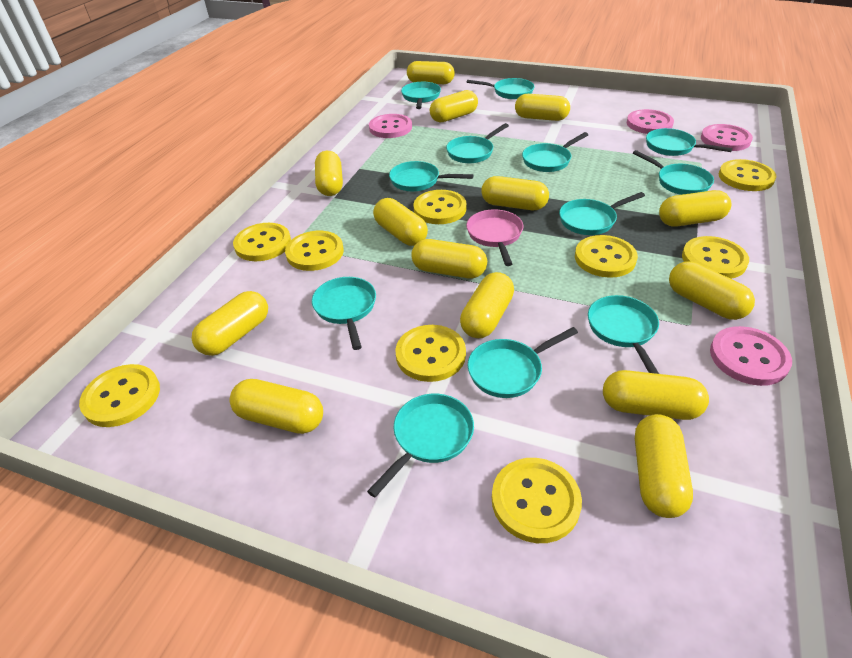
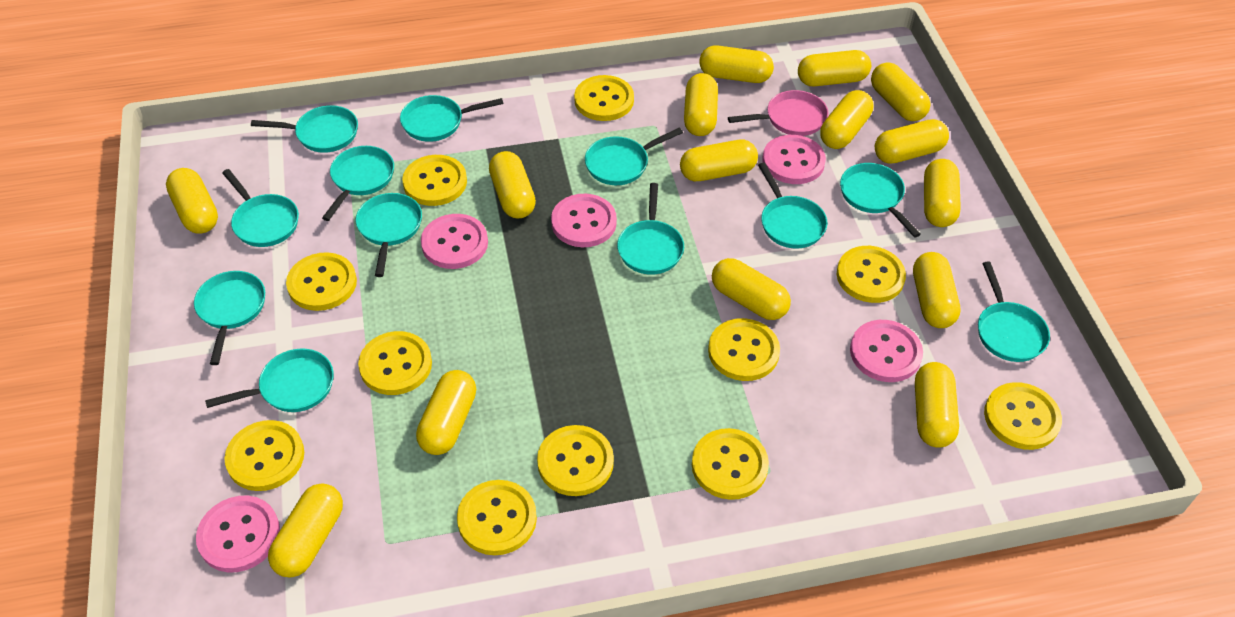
pink button: [369,114,412,138] [627,109,674,134] [701,124,753,151] [710,326,792,386] = 4 -> [196,496,280,572] [421,214,488,269] [551,194,617,247] [762,135,826,184] [850,320,923,382] = 5
yellow button: [79,364,160,427] [233,223,291,261] [285,231,344,271] [396,325,466,382] [413,190,467,224] [492,458,582,543] [575,235,638,278] [682,236,749,279] [719,159,776,191] = 9 -> [224,420,304,491] [286,252,357,311] [358,331,432,395] [402,155,467,206] [457,480,537,555] [537,425,614,496] [574,75,634,121] [692,428,769,500] [708,318,780,381] [837,246,906,303] [984,382,1062,450] = 11
yellow capsule: [192,291,268,356] [230,379,323,434] [315,151,343,196] [373,198,428,246] [407,61,455,84] [411,239,487,278] [430,90,478,123] [460,272,514,338] [481,176,549,210] [515,94,570,121] [603,370,709,420] [635,414,693,518] [659,190,731,227] [669,261,755,320] = 14 -> [166,168,218,234] [268,483,343,578] [416,370,476,455] [489,151,536,218] [680,140,758,181] [684,73,718,136] [700,45,774,83] [712,258,791,320] [798,50,871,86] [820,90,873,149] [871,62,931,121] [875,119,949,164] [913,252,961,328] [915,362,959,448] [924,159,961,227] = 15

